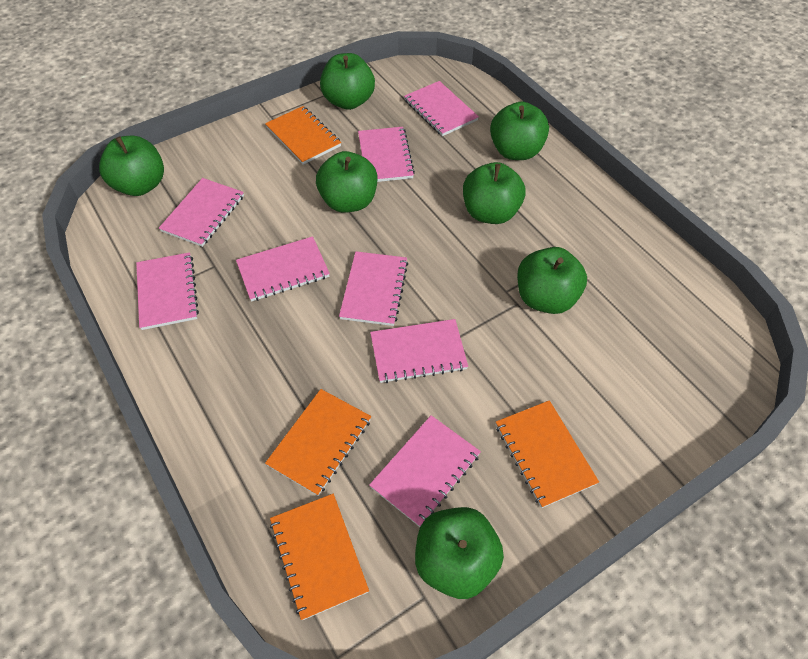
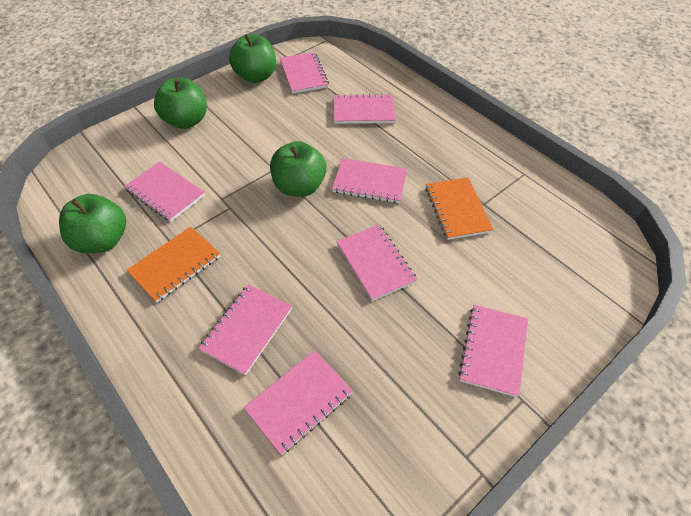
green apple: [99,136,164,196] [316,151,377,213] [320,53,375,110] [415,507,504,599] [463,162,525,224] [490,102,549,160] [517,247,587,314] = 7 -> [59,194,126,253] [154,78,207,129] [229,34,276,83] [270,141,326,197] = 4
orange notebook: [265,106,341,165] [265,389,371,496] [270,494,369,620] [496,400,599,508] = 4 -> [127,227,220,303] [425,178,494,240] = 2

